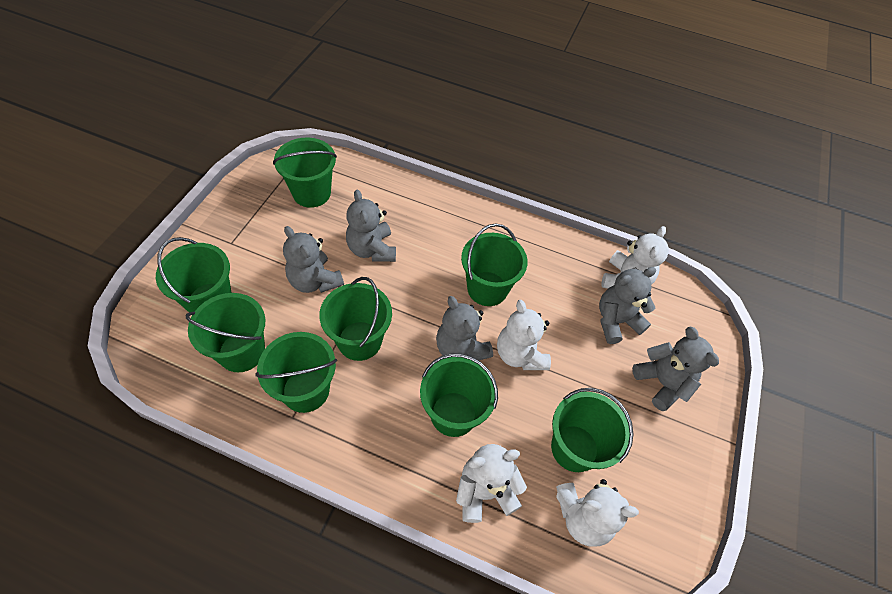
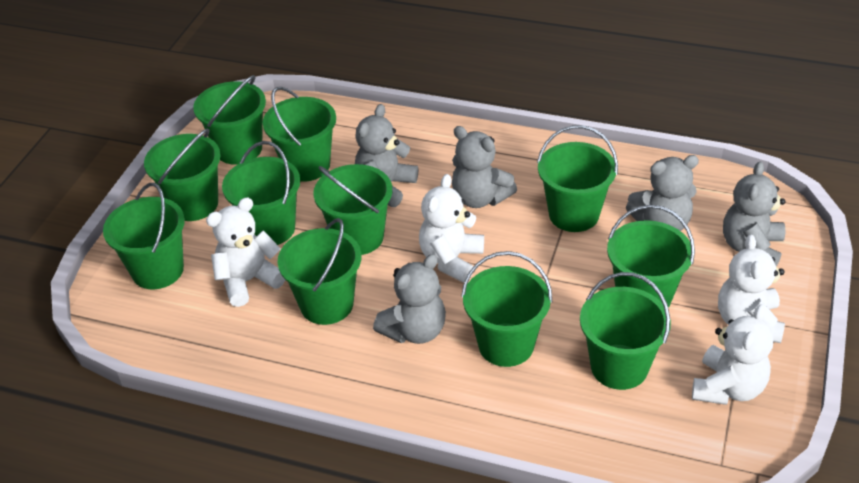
green bucket: [156,237,232,312] [186,293,265,372] [255,332,337,413] [273,138,337,208] [319,277,392,361] [420,353,498,437] [461,223,528,306] [551,388,634,472] = 8 -> [103,183,185,289] [144,128,221,221] [193,75,266,165] [222,141,300,245] [263,87,336,182] [278,218,361,325] [313,164,392,255] [461,251,552,367] [537,125,618,232] [580,272,671,390] [607,205,695,308] = 11

